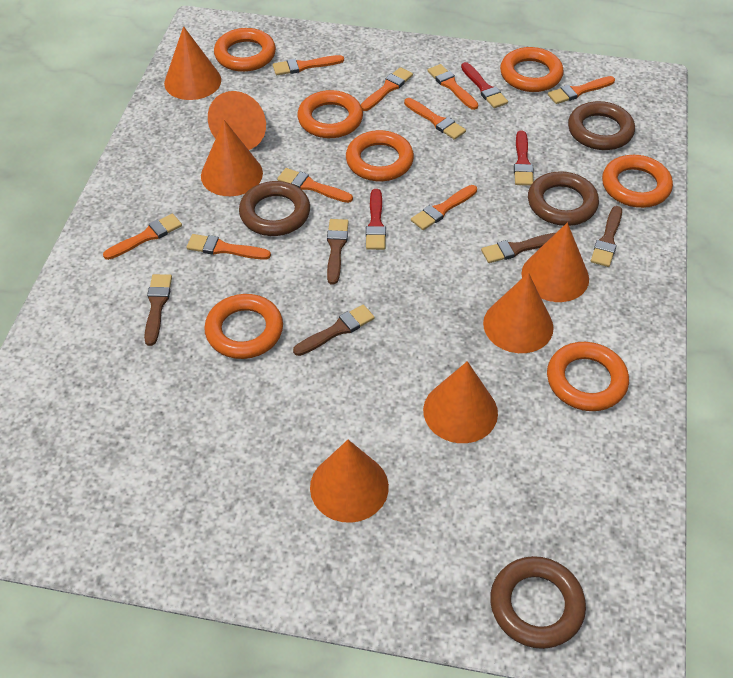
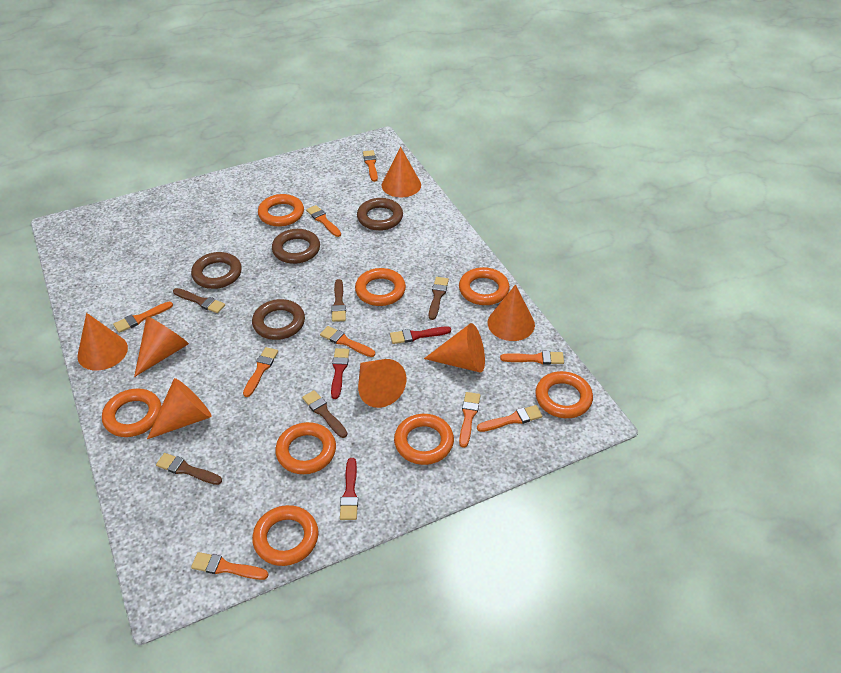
orange ring: [204,294,283,359] [214,28,276,72] [297,90,363,138] [346,130,414,181] [500,47,564,92] [547,342,629,411] [602,155,673,208] = 7 -> [102,388,162,437] [252,505,319,566] [258,194,304,227] [275,422,336,474] [355,268,406,306] [394,414,454,465] [459,267,510,305] [535,371,593,418] = 8

